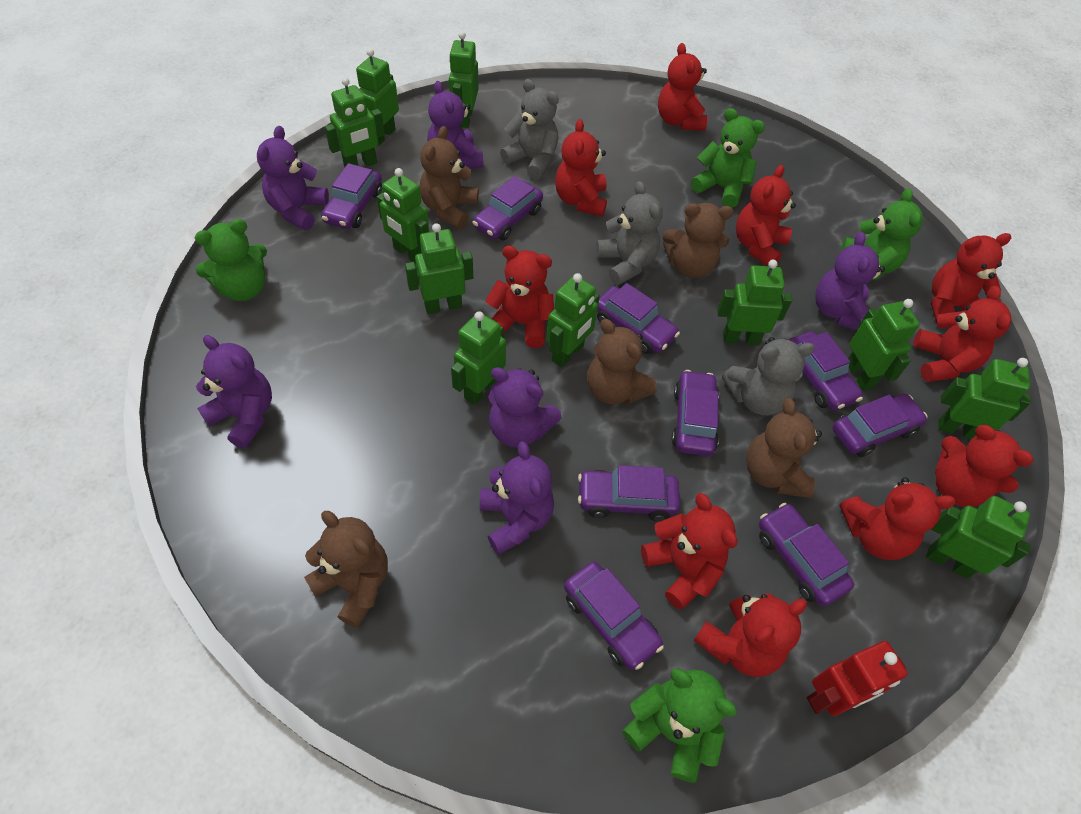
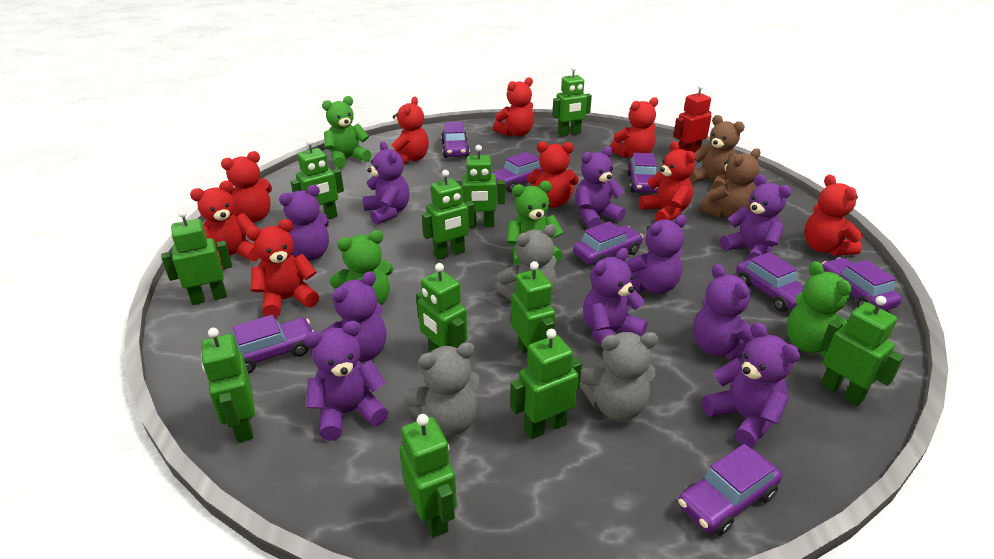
brown teddy bear: [304,511,388,628] [420,126,479,229] [587,319,657,405] [663,203,734,278] [746,398,822,498] = 5 -> [688,115,745,189] [699,148,760,218] = 2
purple car: [321,163,382,229] [472,176,543,240] [564,562,664,670] [578,465,680,521] [597,283,680,354] [671,370,719,456] [759,503,854,606] [789,331,863,411] [832,394,928,457] = 9 -> [233,315,314,374] [441,122,470,158] [491,152,544,192] [573,221,643,265] [627,153,659,193] [678,444,782,536] [736,252,804,312] [822,257,902,311] = 8
purple teddy bear: [196,335,272,448] [257,126,329,230] [427,81,484,168] [480,441,554,555] [488,367,561,448] [815,232,885,331] = 6 -> [279,185,329,261] [304,321,388,441] [320,271,387,362] [363,141,410,225] [575,146,626,228] [583,248,648,347] [625,215,687,294] [693,264,754,360] [702,322,800,448] [720,175,792,260] = 10
red teddy bear: [485,246,554,348] [555,119,607,217] [641,493,737,610] [658,43,708,131] [694,593,807,677] [736,165,796,266] [840,477,955,560] [913,286,1011,382] [931,233,1011,325] [935,425,1033,507] = 10 -> [190,181,259,271] [221,151,272,222] [246,219,319,318] [391,97,429,164] [493,77,534,137] [527,142,579,208] [610,97,658,158] [639,141,695,221] [804,174,863,256] = 9

